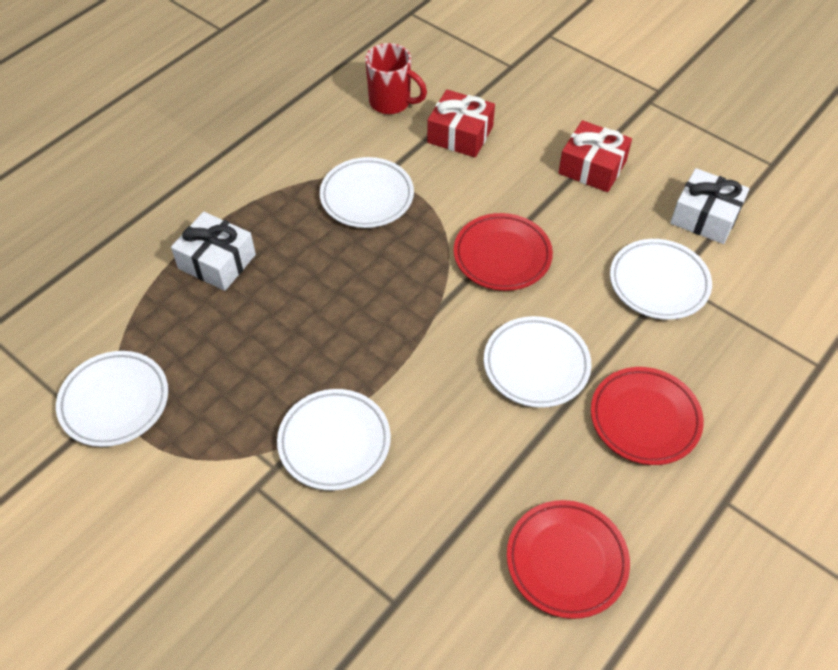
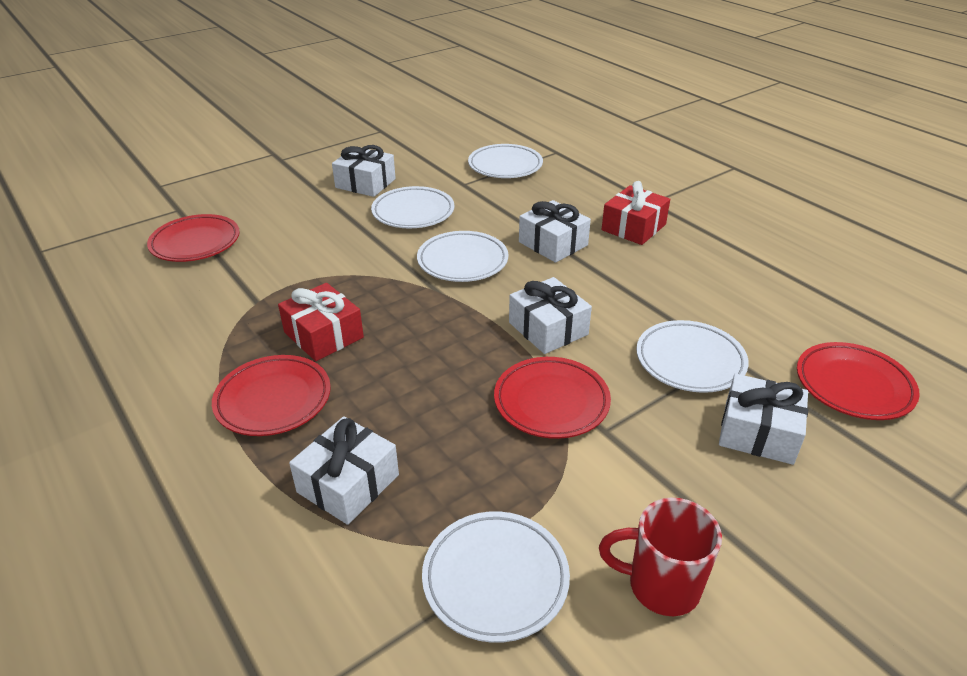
red plate: [454,213,553,291] [507,500,630,619] [591,367,704,465] = 3 -> [147,214,240,262] [212,355,331,436] [494,357,611,439] [797,342,920,420] = 4
white gift: [171,212,256,291] [670,168,749,244] = 2 -> [289,416,399,525] [332,145,396,197] [509,277,592,354] [519,200,591,263] [719,374,808,465] = 5

